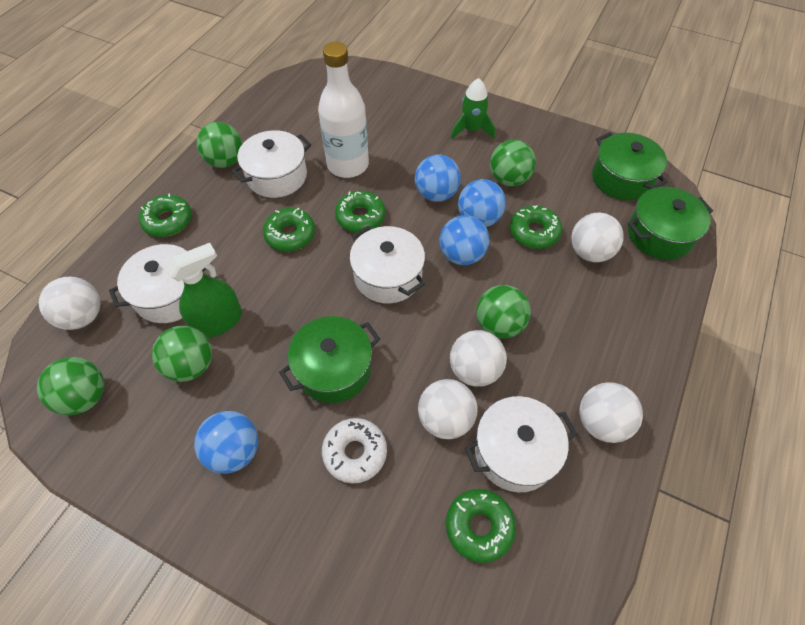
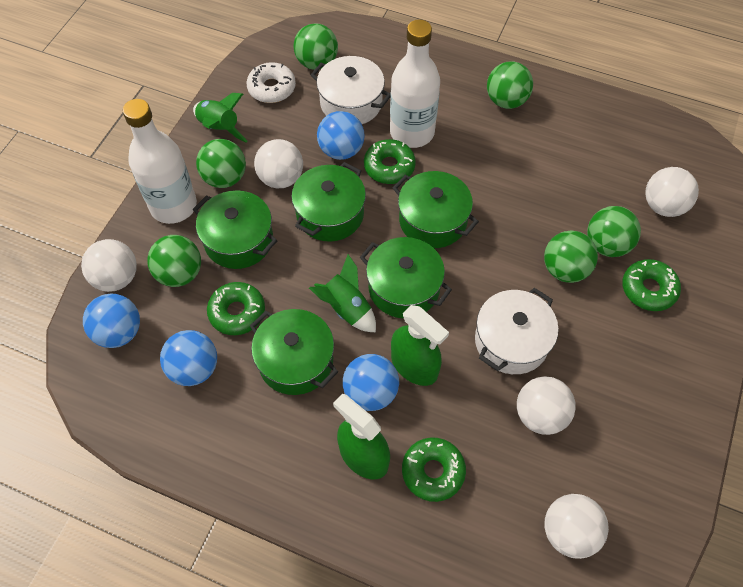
green ball: [37,357,104,415] [152,326,212,382] [196,122,243,168] [476,285,531,339] [490,140,536,186] = 5 -> [147,235,201,287] [196,139,246,188] [294,23,338,70] [487,61,533,109] [544,231,598,283] [587,206,641,257] = 6
green donut: [139,193,192,237] [263,208,315,252] [335,191,386,233] [446,489,516,563] [510,205,562,249] = 5 -> [207,282,265,335] [364,139,416,184] [402,437,466,502] [622,259,681,311] = 4
green pot: [279,316,380,403] [592,132,668,200] [628,187,713,260] = 3 -> [193,190,278,269] [250,309,338,395] [291,162,366,242] [360,237,452,318] [393,171,479,248] = 5
green rocket: [451,78,495,139] = 1 -> [193,93,248,143] [309,254,376,332] = 2
green spray bottle: [166,243,242,338] = 1 -> [333,394,390,480] [391,305,449,386] = 2
white bottle: [318,42,369,178] = 1 -> [123,99,197,224] [390,19,440,148] = 2
white pot: [109,244,206,323] [232,130,311,198] [349,226,425,304] [465,396,577,492] = 4 -> [311,56,391,124] [475,288,558,374] = 2

